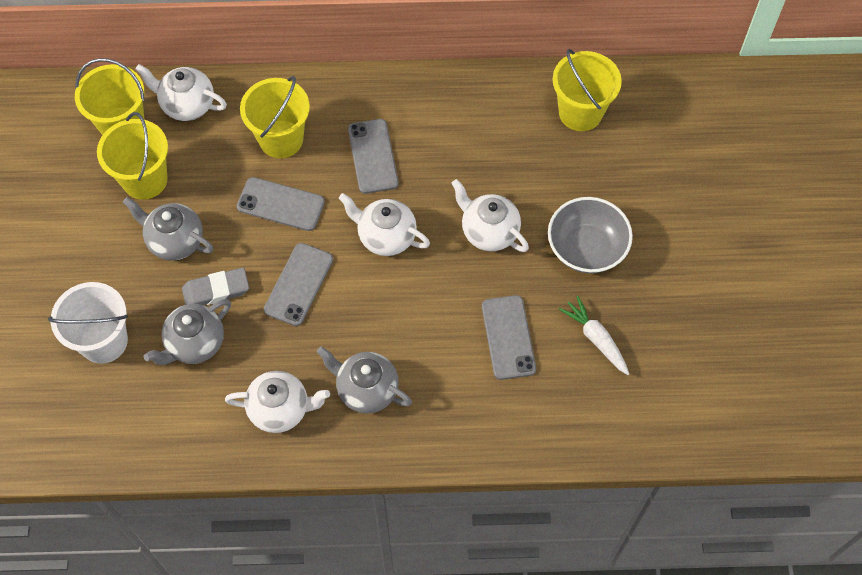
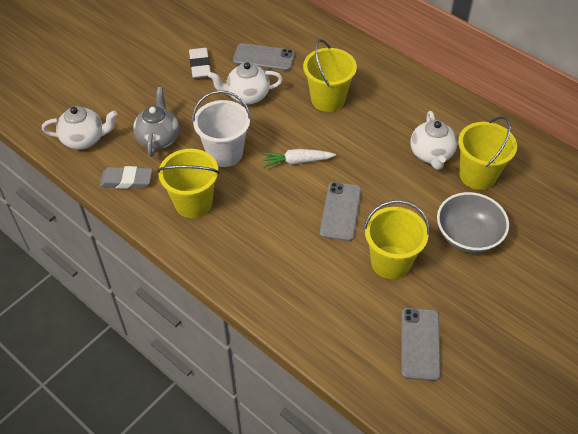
grey phone: [237,177,325,231] [264,243,333,326] [348,119,399,194] [482,295,536,380] = 4 -> [233,43,295,71] [320,182,361,241] [401,308,441,381] = 3
grey teapot: [123,197,214,261] [144,299,231,365] [317,347,412,413] = 3 -> [133,87,179,157] = 1
white eraser: none = 0 -> [189,48,211,78] = 1
white teapot: [135,64,227,121] [225,371,330,433] [339,193,430,256] [451,179,529,252] = 4 -> [42,106,117,150] [208,62,283,104] [411,111,457,170] = 3

